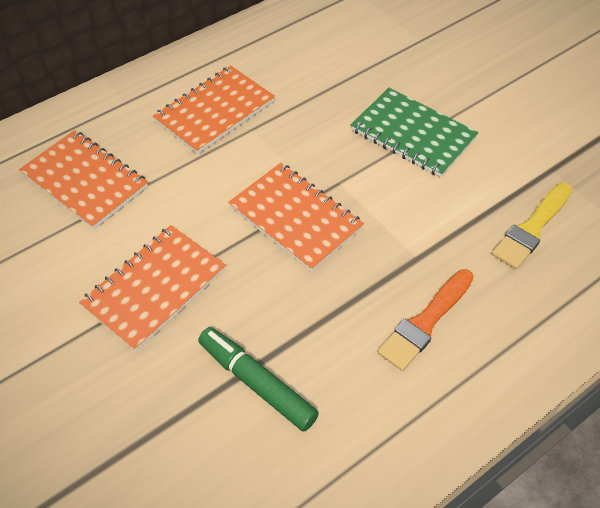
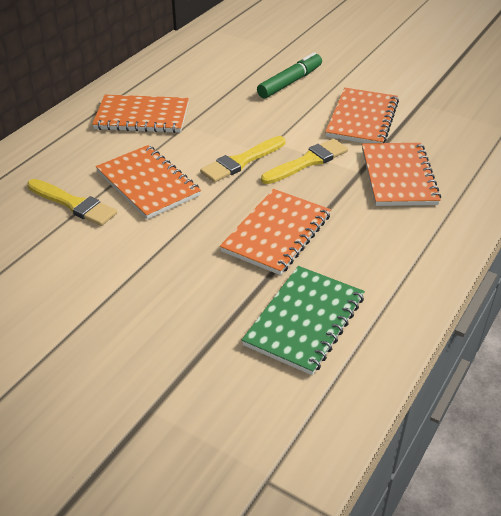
orange brush: [377,269,474,371] = 1 -> none = 0
orange notebook: [19,130,148,229] [79,225,226,352] [153,66,275,154] [228,163,364,272] = 4 -> [92,95,189,133] [96,145,201,219] [220,189,331,275] [325,88,399,143] [362,143,441,206] = 5
yellow brush: [492,183,572,269] = 1 -> [27,179,117,226] [200,136,285,183] [261,139,348,184] = 3

